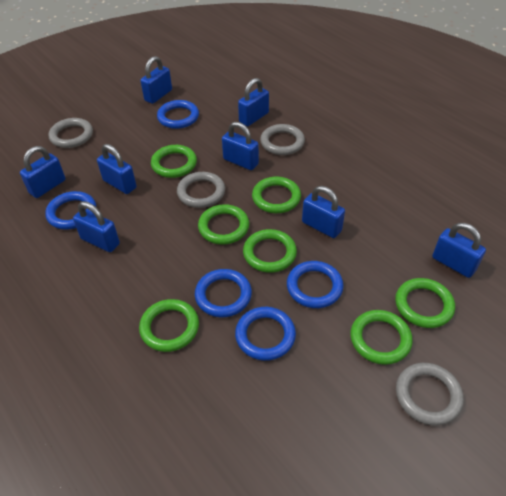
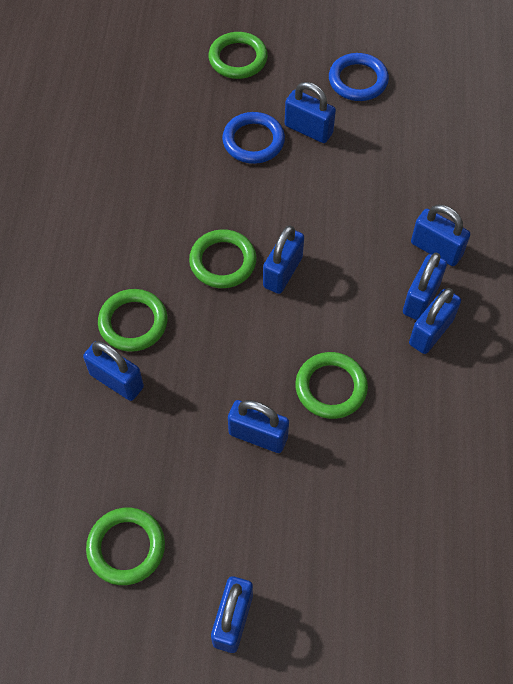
blue ring: [45,191,96,230] [157,100,199,129] [195,269,252,317] [235,307,296,361] [287,261,344,308] = 5 -> [222,112,285,164] [329,53,389,101] = 2
green ring: [139,299,199,352] [151,145,197,178] [198,204,249,245] [243,229,297,273] [252,177,301,213] [351,310,413,365] [395,278,455,328] = 7 -> [86,508,165,585] [98,289,168,352] [189,229,257,288] [209,32,268,79] [295,352,368,419] = 5
grey ring: [48,118,93,148] [177,172,225,208] [260,124,305,155] [396,363,464,426] = 4 -> none = 0

